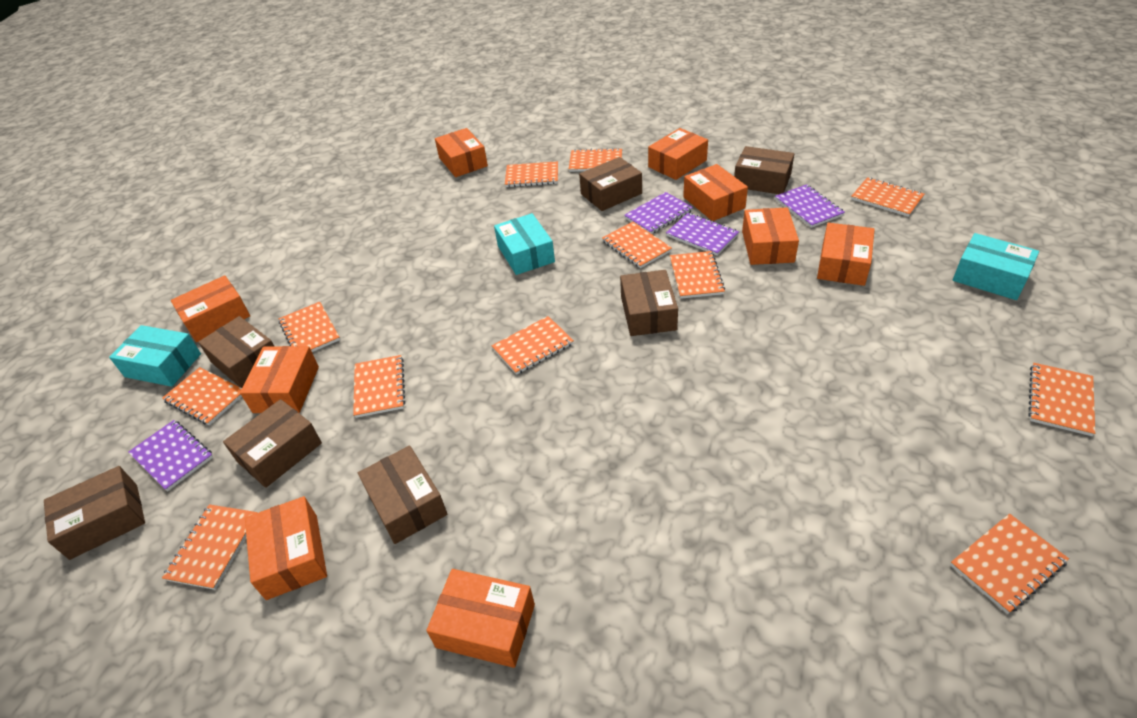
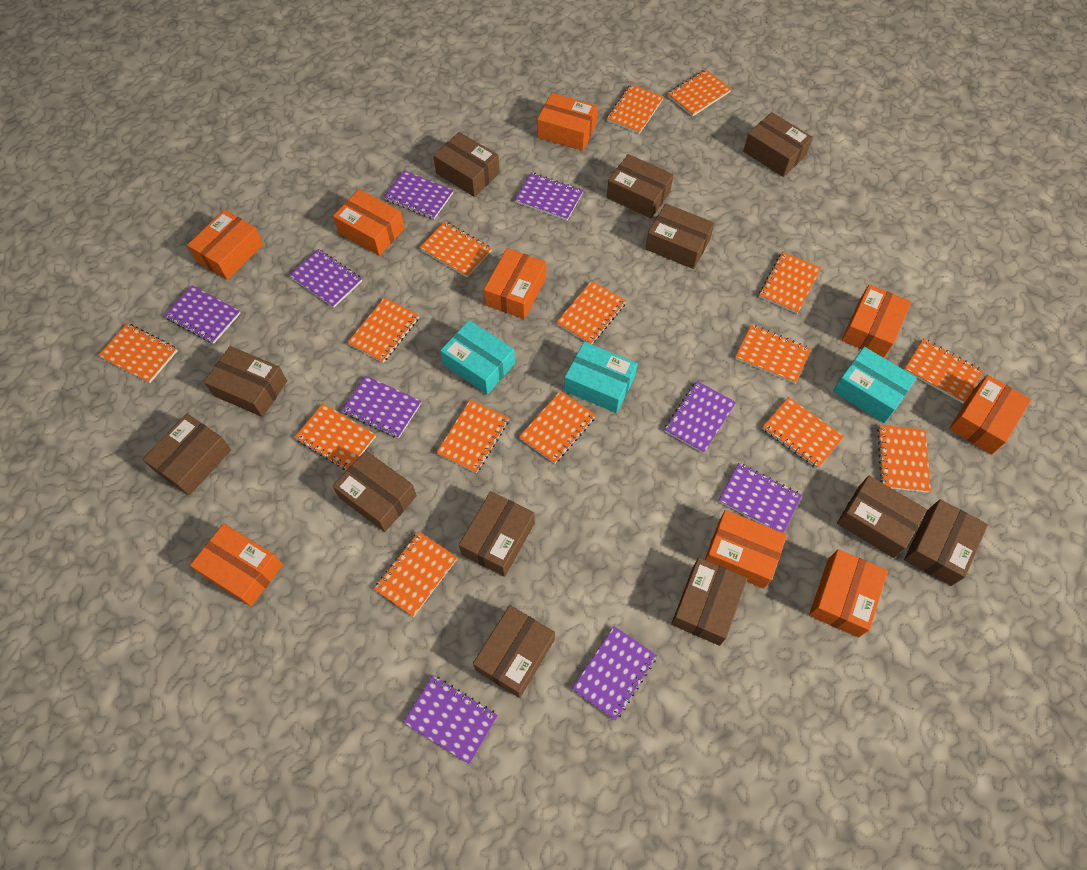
brown box: [44,466,145,560] [198,316,275,388] [223,399,322,488] [358,446,447,544] [579,157,642,211] [620,270,678,336] [734,146,794,194] = 7 -> [143,414,231,495] [204,346,287,417] [333,450,417,532] [433,132,500,197] [459,491,535,577] [473,605,555,698] [607,154,674,218] [645,203,715,269] [671,557,748,646] [743,112,813,177] [837,475,927,558] [904,499,988,586] = 12
orange notebook: [162,367,242,425] [162,504,257,590] [279,302,340,352] [353,355,405,418] [492,316,574,375] [505,161,558,187] [569,148,622,172] [602,222,672,268] [670,251,725,299] [851,177,925,217] [950,514,1069,614] [1028,363,1095,436] = 12 -> [98,323,178,383] [294,403,376,470] [347,297,419,363] [374,532,458,617] [419,221,492,277] [436,400,509,473] [519,391,596,464] [556,281,626,344] [607,84,664,134] [668,69,732,117] [735,324,811,384] [759,252,821,314] [762,397,844,469] [877,425,931,493] [904,339,983,403] = 15
purple notebook: [128,420,213,491] [624,192,693,234] [666,213,739,256] [775,184,845,228] = 4 -> [164,285,241,344] [289,249,362,308] [342,375,421,438] [384,170,454,219] [403,675,498,764] [514,172,583,220] [572,626,657,720] [664,381,736,453] [719,463,802,533] = 9

